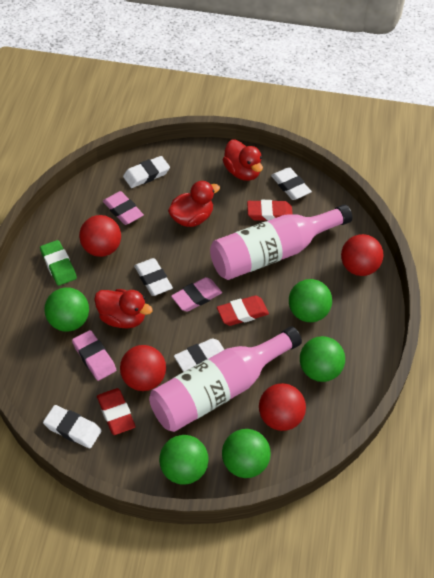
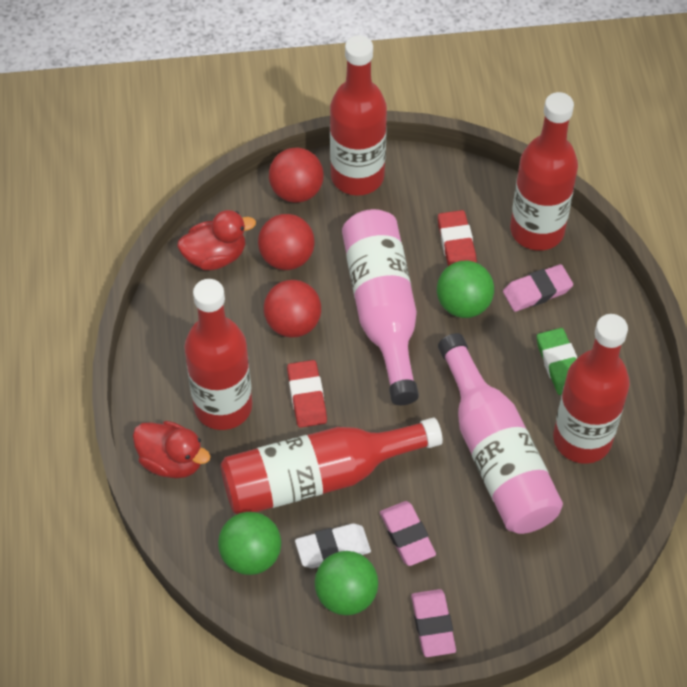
green ball: [44,287,89,332] [159,435,208,485] [222,429,271,478] [289,279,332,322] [300,336,345,382] = 5 -> [218,512,281,575] [315,551,378,615] [437,261,494,318] = 3
red ball: [79,215,121,257] [120,345,166,391] [259,383,306,431] [341,234,383,276] = 4 -> [258,214,315,270] [264,280,321,337] [269,148,324,203] = 3
red bottle: none = 0 -> [184,279,252,430] [220,418,443,514] [330,36,387,195] [510,92,578,251] [553,314,630,464] = 5
red duck: [94,289,153,328] [168,181,220,227] [223,140,263,181] = 3 -> [133,421,211,478] [177,210,256,270] = 2
red eraser: [97,388,136,435] [217,296,269,326] [247,200,293,221] = 3 -> [287,360,327,428] [438,210,477,266] = 2
white eraser: [43,405,102,448] [123,156,170,188] [134,258,173,296] [174,338,225,372] [271,167,312,200] = 5 -> [295,524,371,568] = 1

